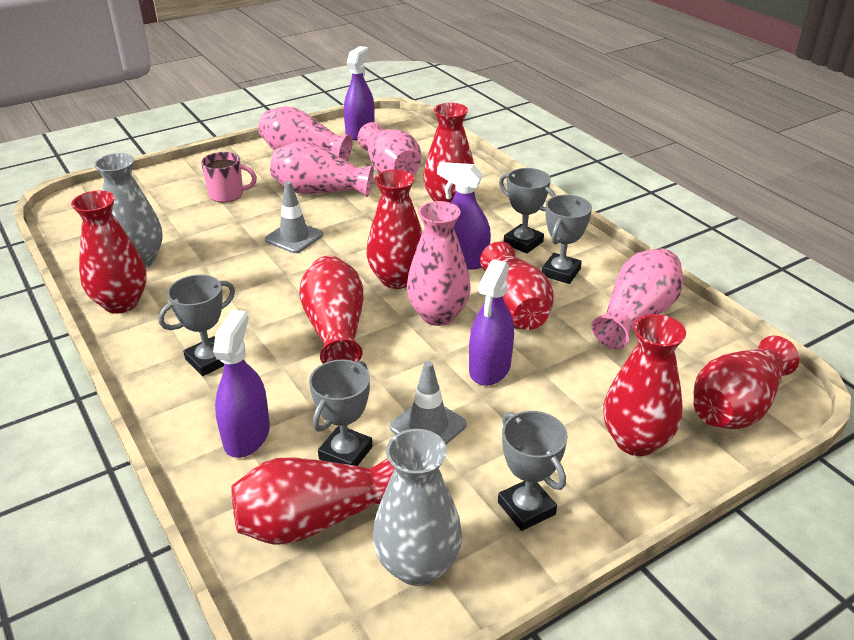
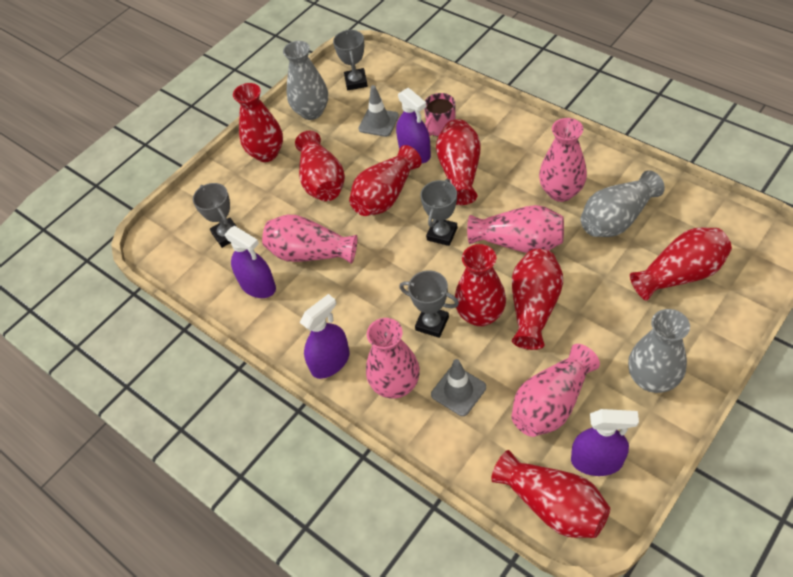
grey trophy: [158,275,235,376] [309,360,372,466] [498,411,568,531] [499,168,556,254] [542,195,592,284] = 5 -> [193,183,237,248] [333,30,368,90] [399,270,459,338] [420,179,457,246] = 4
grey vase: [94,153,163,268] [373,429,462,586] = 2 -> [283,41,328,120] [581,170,665,237] [628,309,690,393] = 3

